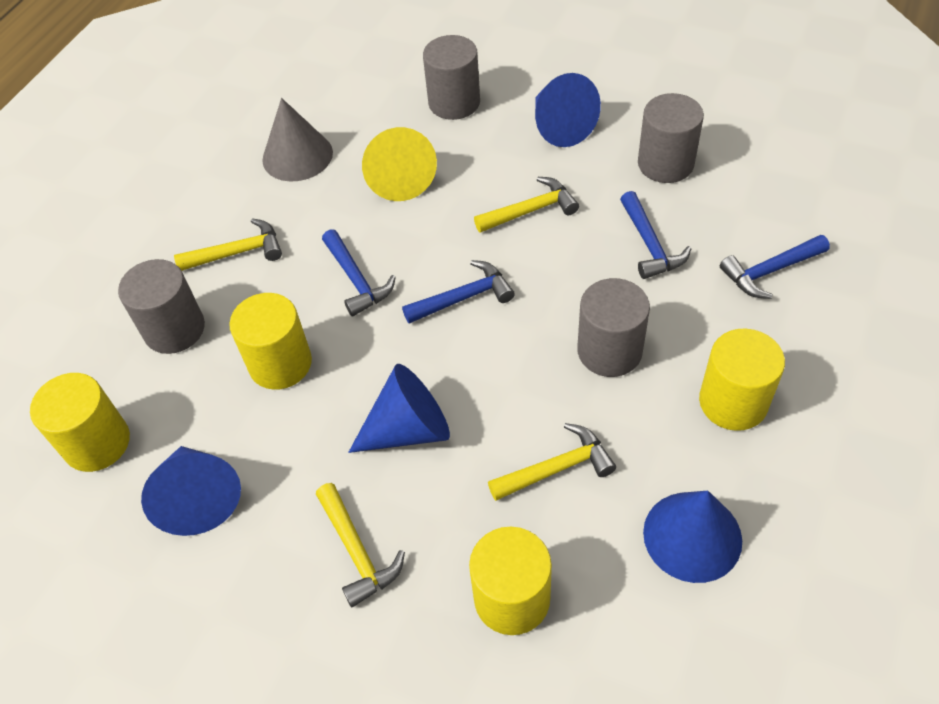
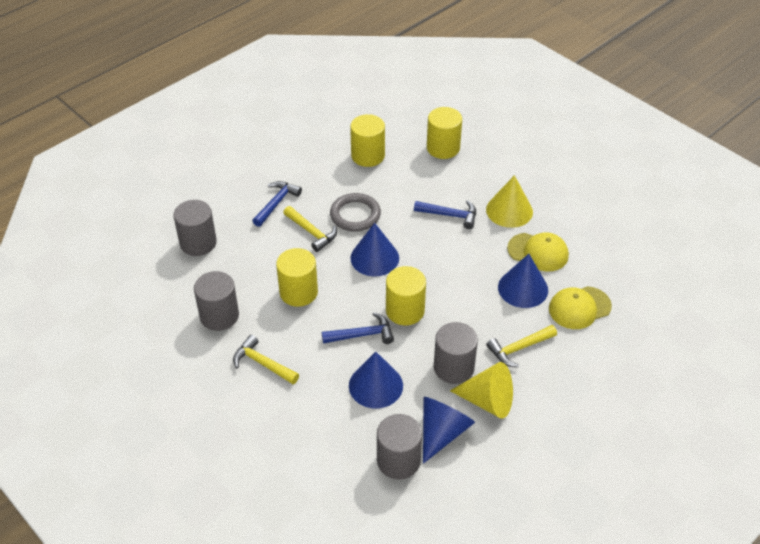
blue hammer: [322,229,396,316] [402,260,515,324] [620,191,691,279] [720,235,830,299] = 4 -> [252,181,302,227] [322,312,394,344] [414,200,476,229] = 3
grey cone: [262,98,333,182] = 1 -> none = 0
grey ring: none = 0 -> [330,193,381,231] = 1
yellow cap: none = 0 -> [507,232,569,271] [549,286,612,329] = 2
yellow cone: [362,127,437,201] = 1 -> [450,362,513,419] [486,175,533,228] = 2
yellow hammer: [174,218,282,271] [316,483,405,608] [474,177,579,233] [488,423,616,501] = 4 -> [233,335,299,384] [283,206,337,252] [486,325,557,367] = 3

